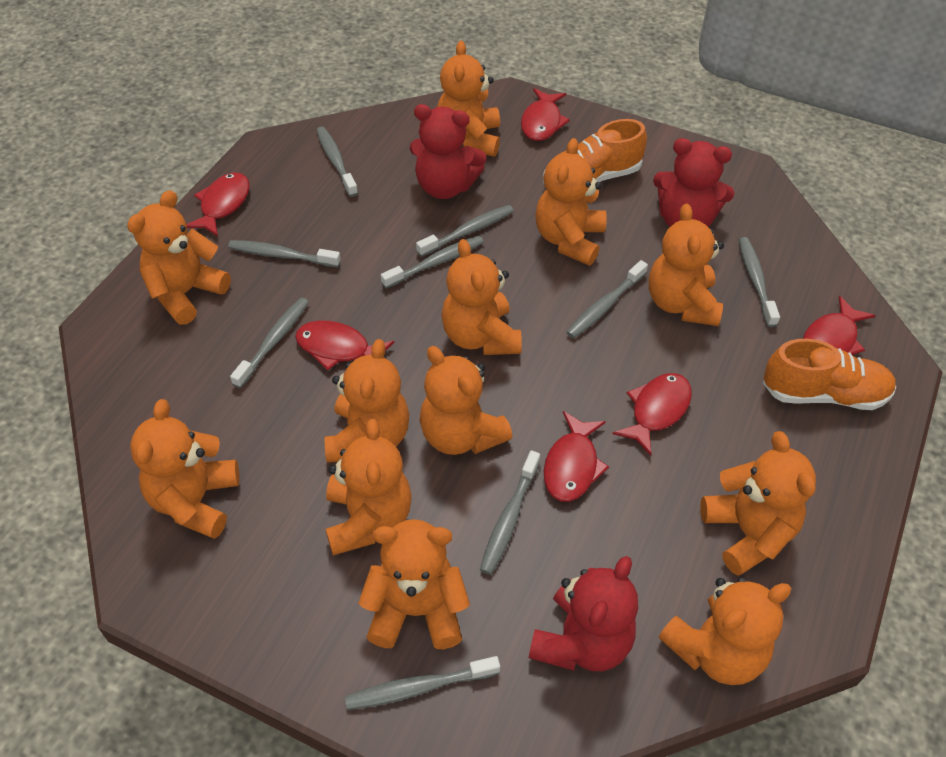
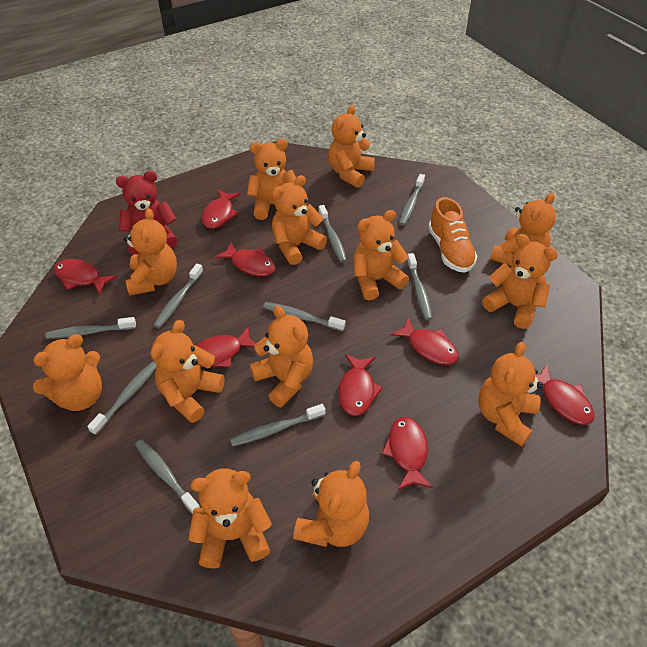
orange shoe: [543,119,647,183] [763,339,896,410] = 2 -> [428,197,478,273] = 1
orange teddy bear: [127,190,231,325] [130,399,239,539] [325,339,409,463] [326,419,412,556] [358,519,470,649] [420,346,513,455] [437,41,500,157] [441,239,522,355] [535,138,607,266] [649,204,724,326] [659,578,791,685] [700,431,816,576] = 12 -> [33,334,102,411] [124,208,177,296] [151,320,225,423] [188,469,272,569] [247,139,296,220] [250,305,313,408] [272,175,327,265] [293,461,369,547] [328,105,375,188] [353,210,409,300] [478,342,543,447] [482,234,558,329] [490,193,556,266] = 13
red fish: [187,172,250,237] [295,320,394,370] [521,88,570,141] [544,411,609,502] [612,373,692,456] [803,296,876,355] = 6 -> [54,259,117,295] [196,326,256,367] [201,189,241,229] [215,242,275,277] [338,354,383,416] [381,417,433,490] [390,318,459,365] [535,364,594,425] = 8
red teddy bear: [410,104,487,199] [529,556,638,671] [653,138,735,227] = 3 -> [116,171,178,255] = 1

